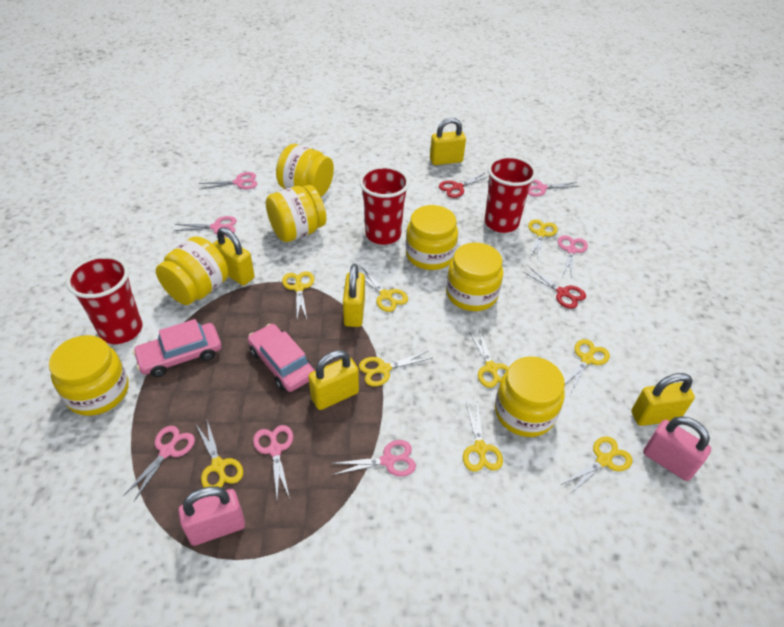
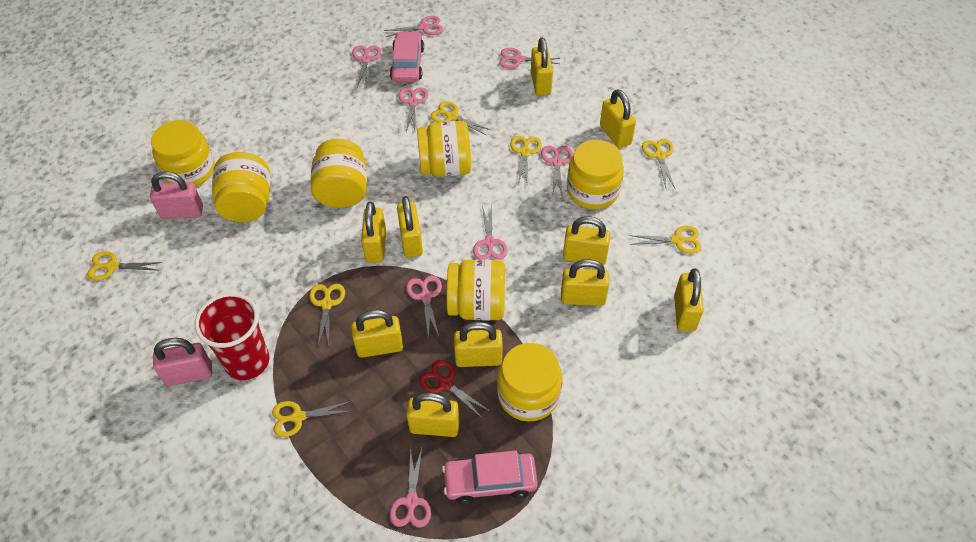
pink scissors: [123,426,195,502] [173,216,237,236] [199,172,257,189] [253,425,293,499] [330,440,416,476] [528,179,580,197] [558,235,588,278] = 7 -> [352,45,381,87] [384,16,443,37] [390,446,431,528] [398,87,428,132] [406,276,442,339] [473,204,508,260] [499,48,560,69] [541,145,573,195] = 8
red cup: [66,255,142,344] [359,166,410,245] [485,156,537,233] = 3 -> [195,293,269,380] = 1
red scissors: [439,173,489,198] [523,267,586,309] = 2 -> [419,360,490,419] = 1
yellow padlock: [213,227,255,285] [308,350,359,410] [343,264,365,327] [430,118,466,165] [631,373,695,426] = 5 -> [351,310,403,358] [361,201,386,263] [397,196,423,258] [406,393,459,437] [454,322,503,367] [531,37,553,96] [561,259,609,306] [563,216,611,265] [600,89,636,149] [674,269,704,331] = 10
yellow scissors: [196,421,243,488] [282,271,314,319] [359,351,432,386] [362,268,408,312] [463,402,503,472] [469,330,509,388] [528,219,558,259] [561,436,632,495] [565,339,610,394] = 9 -> [87,251,162,281] [272,401,352,437] [309,284,345,346] [431,101,491,135] [510,136,542,183] [629,226,701,254] [642,139,676,190] = 7

